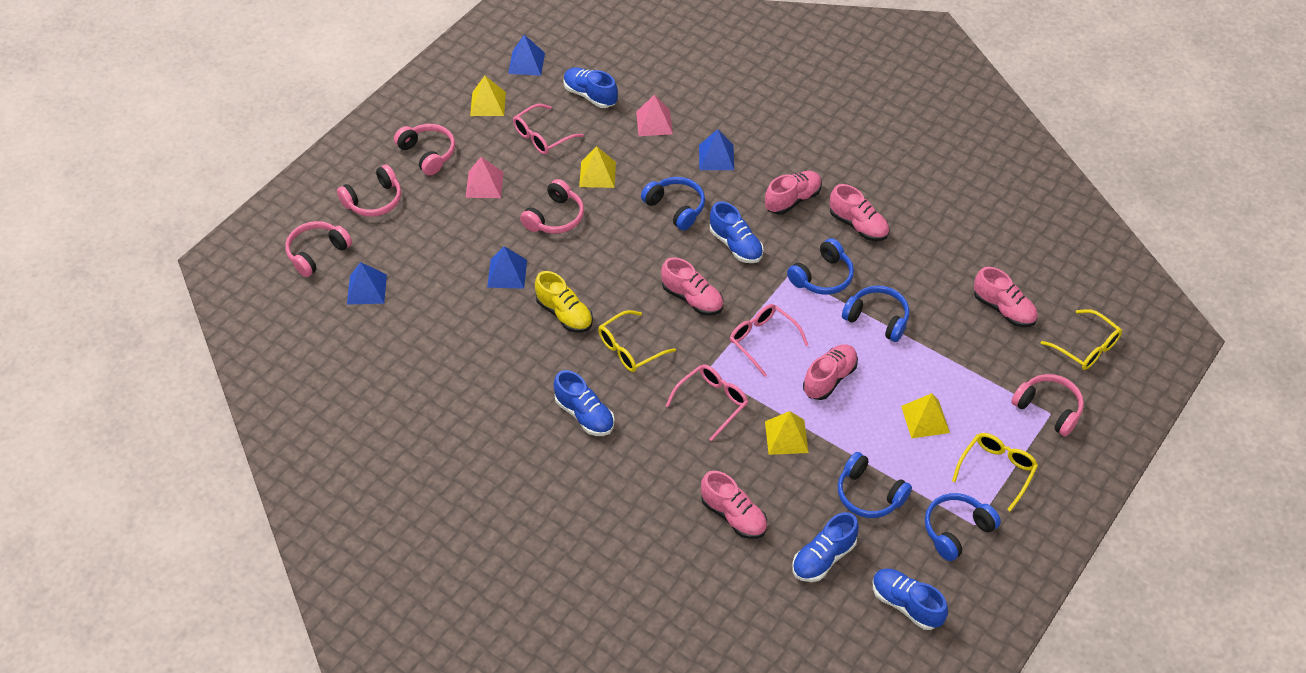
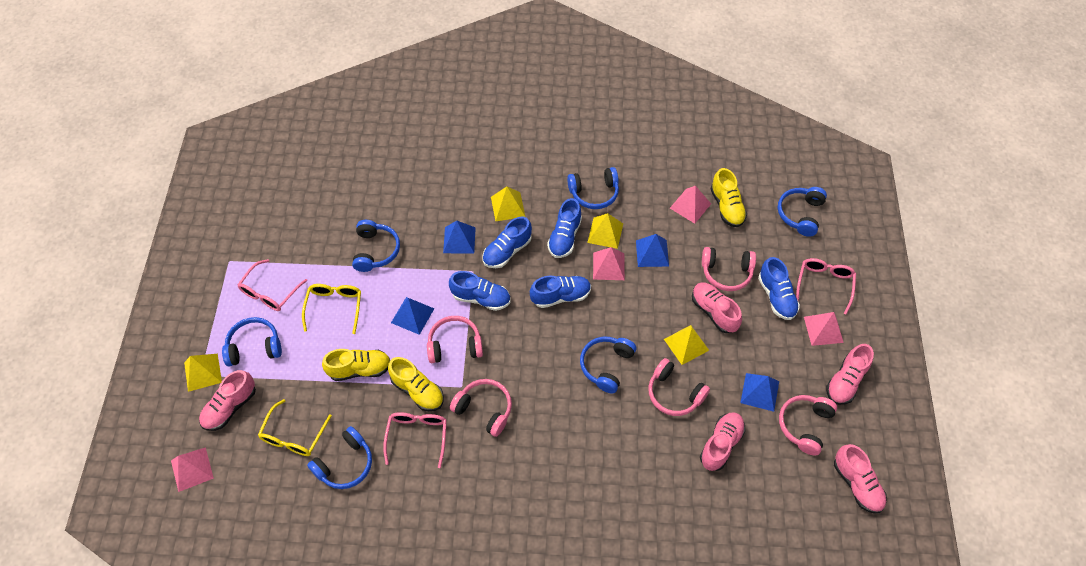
blue headphones: [641,177,705,230] [787,238,854,295] [838,452,912,518] [842,285,909,342] [925,493,1001,561] = 5 -> [222,317,282,366] [307,426,372,489] [352,220,400,272] [567,167,619,209] [580,337,636,393] [778,187,827,237] = 6
pink pyramid: [466,157,504,198] [636,94,673,136] = 2 -> [171,447,214,492] [593,247,625,280] [670,186,711,224] [804,312,844,346] = 4
pink shoe: [661,257,723,315] [701,471,767,539] [765,171,822,214] [803,344,858,400] [830,184,889,241] [974,267,1038,327] = 6 -> [199,370,256,431] [692,282,742,333] [700,412,745,471] [826,344,874,405] [834,444,887,514] = 5
yellow glasses: [598,310,676,372] [952,433,1038,512] [1041,309,1122,370] = 3 -> [258,399,332,456] [302,284,361,334] = 2
yellow shoe: [535,271,593,333] = 1 -> [322,349,390,381] [388,357,444,411] [710,168,747,227] = 3

